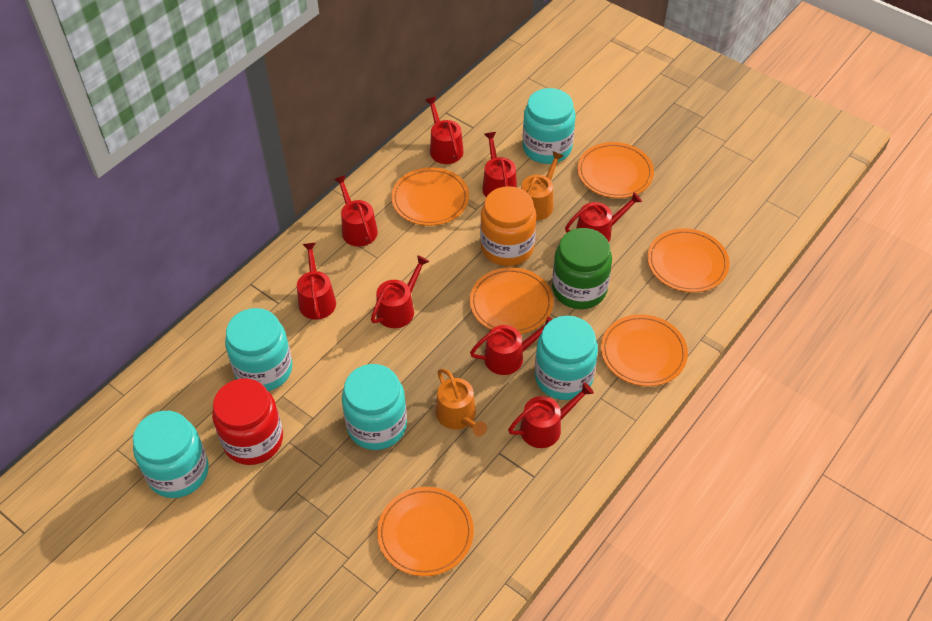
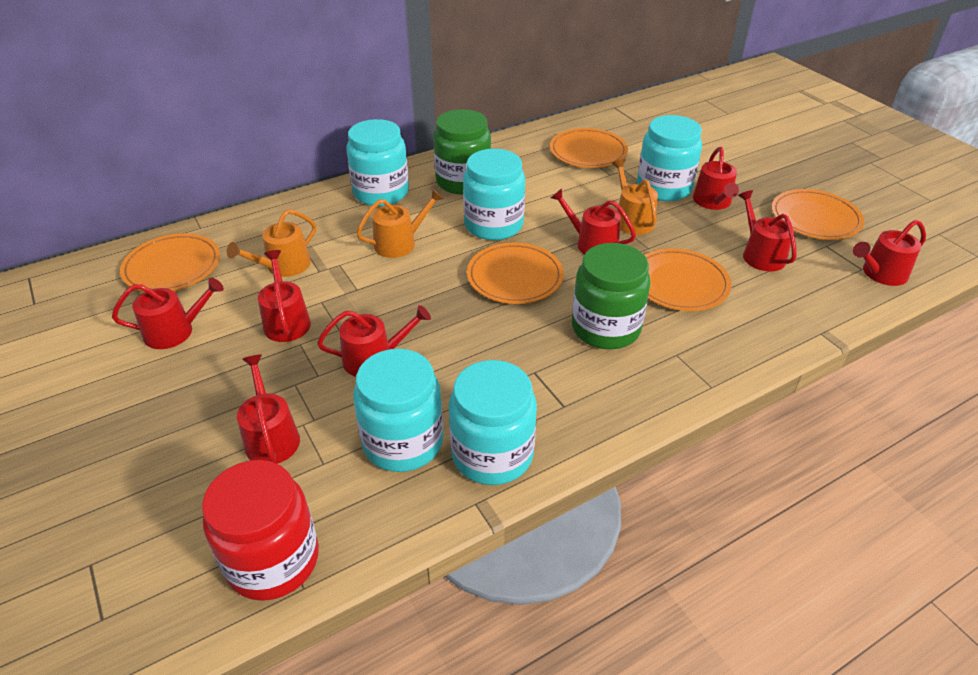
green jar: [552,228,612,309] = 1 -> [433,109,491,195] [572,243,651,349] = 2
orange jar: [480,186,536,266] = 1 -> none = 0
orange plate: [377,487,474,576] [391,167,469,226] [470,267,553,334] [577,142,654,198] [601,314,688,386] [647,228,730,292] = 6 -> [120,233,220,292] [467,243,564,304] [550,128,628,168] [645,248,731,311] [772,189,864,240] = 5
orange watering can: [436,369,487,436] [521,151,564,220] = 2 -> [227,210,316,277] [356,189,444,258] [612,159,658,235] = 3

